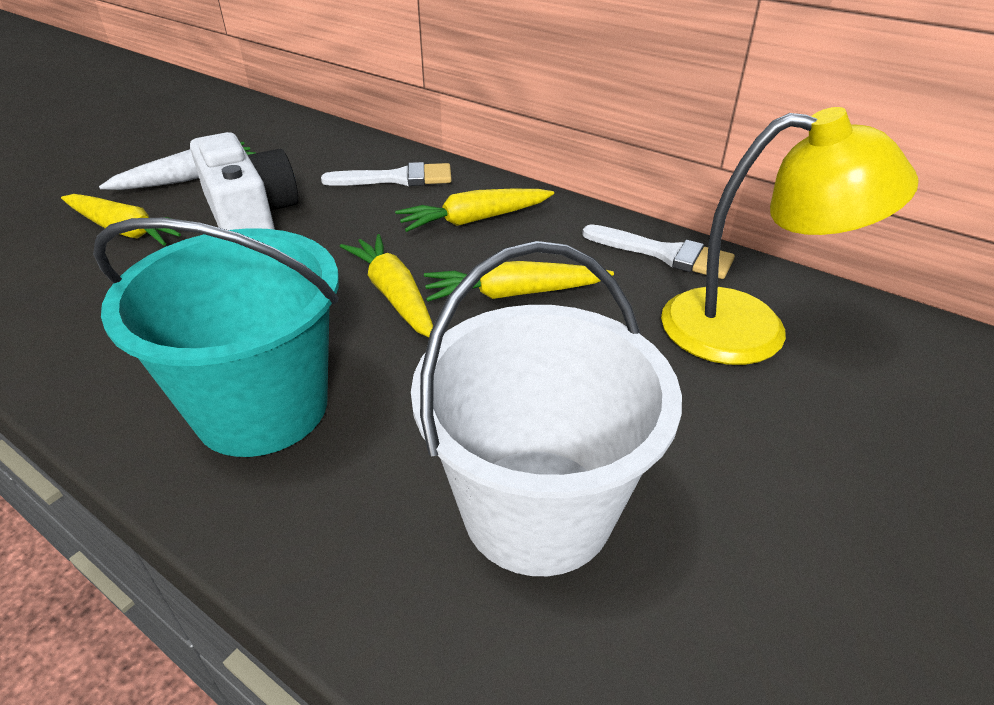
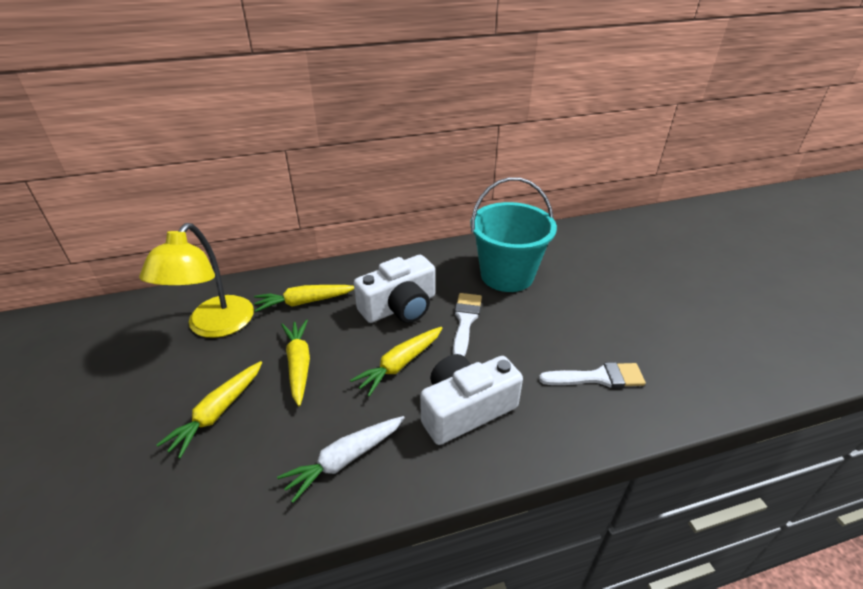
white bucket: [411,241,682,576] = 1 -> none = 0
white camera: [190,132,298,230] = 1 -> [354,255,435,323] [420,354,523,445] = 2

